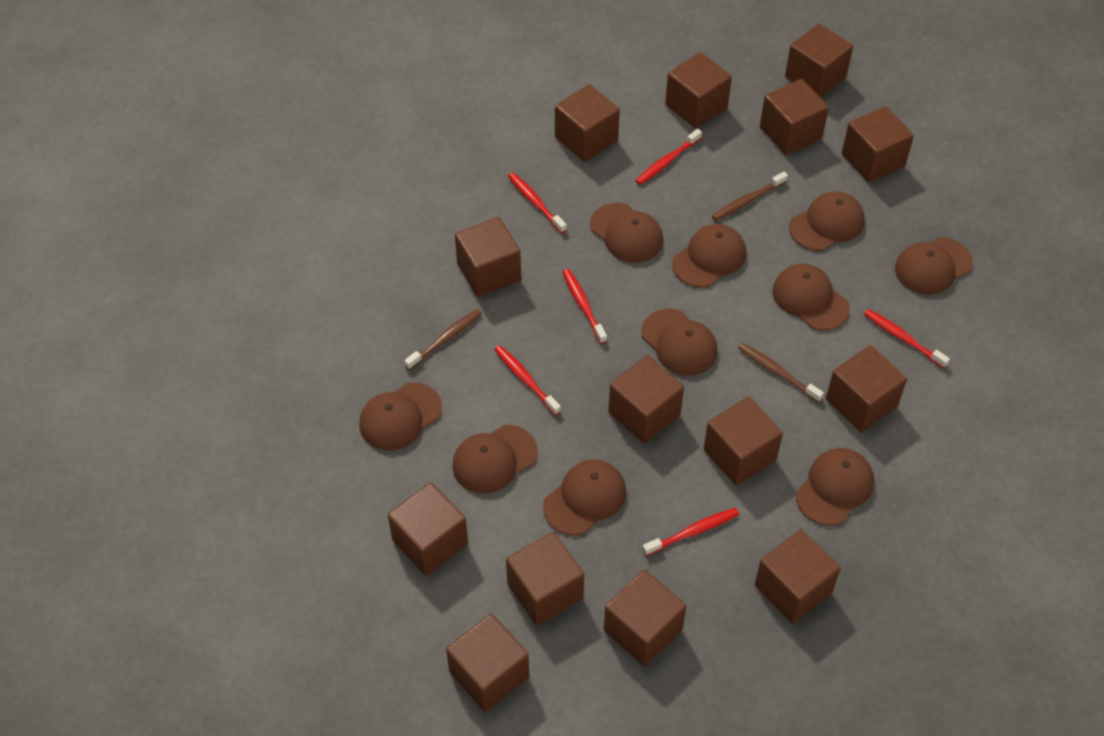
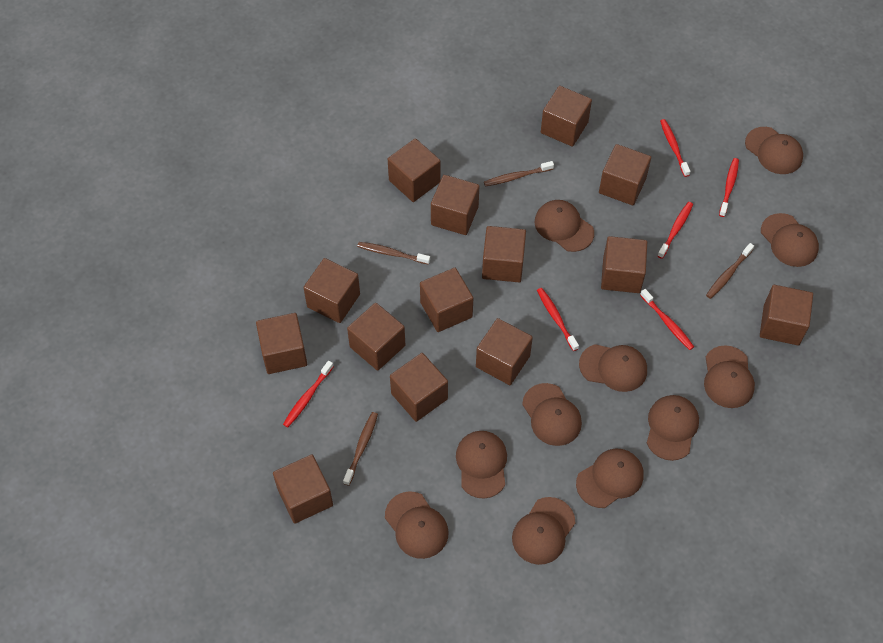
brown cap: [359,382,442,451] [452,425,538,493] [543,459,626,536] [590,203,663,263] [641,309,718,376] [672,224,746,288] [772,264,850,331] [789,191,865,251] [796,448,874,526] [895,237,973,295] = 10 -> [385,492,449,559] [456,431,507,499] [512,497,575,565] [522,383,582,446] [534,200,594,252] [576,449,644,508] [579,344,647,392] [647,395,699,461] [704,345,755,408] [745,127,803,174] [761,213,819,267] = 11
brown toothbrush: [404,309,482,370] [712,172,788,221] [738,343,824,403] = 3 -> [343,412,378,486] [357,242,430,265] [484,161,554,187] [706,243,754,299] = 4

